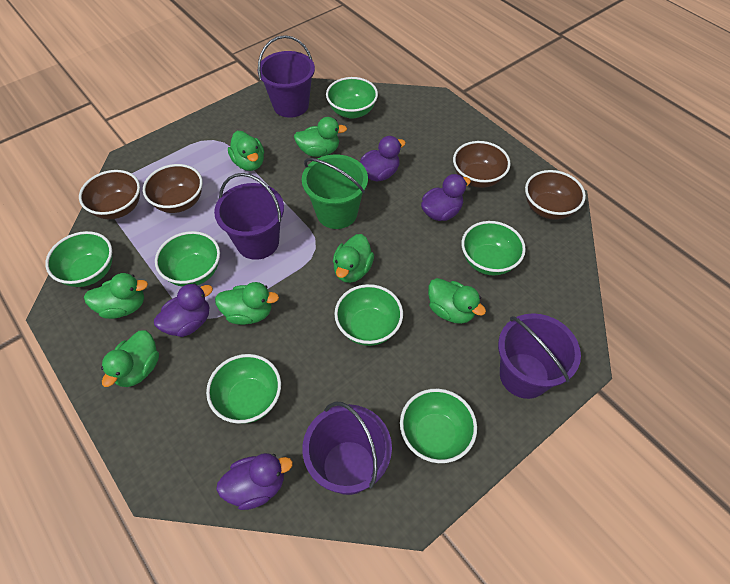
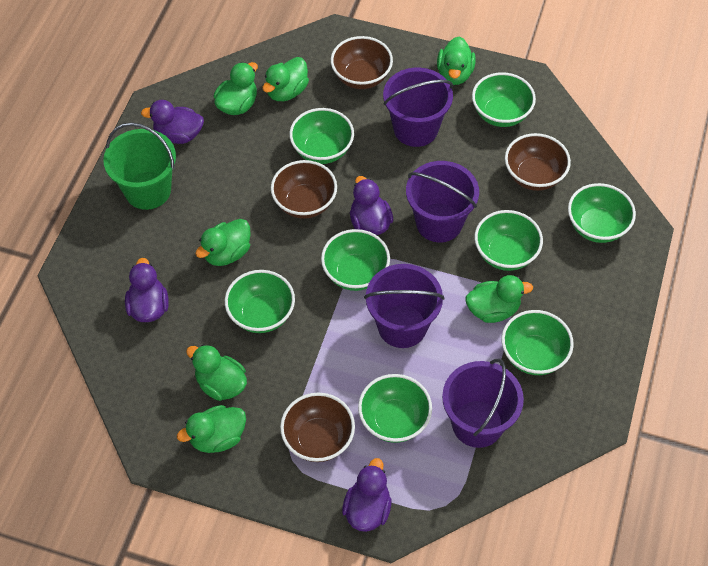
green bowl: [45,231,112,287] [155,231,220,287] [206,354,281,424] [326,77,378,119] [334,284,403,346] [400,389,477,463] [461,221,526,276] = 7 -> [225,270,295,333] [289,108,354,164] [321,229,390,291] [358,374,432,443] [472,72,536,127] [474,210,543,271] [502,310,574,375] [568,183,636,243] = 8

